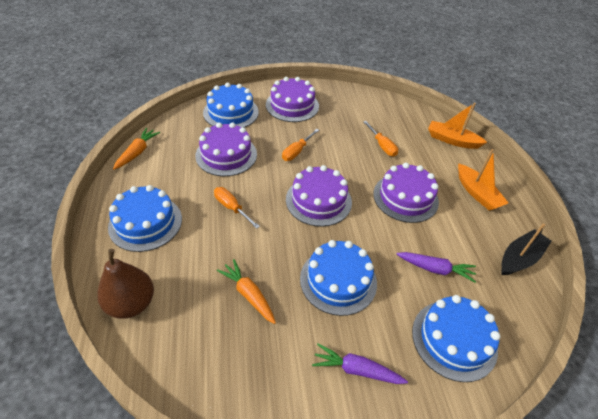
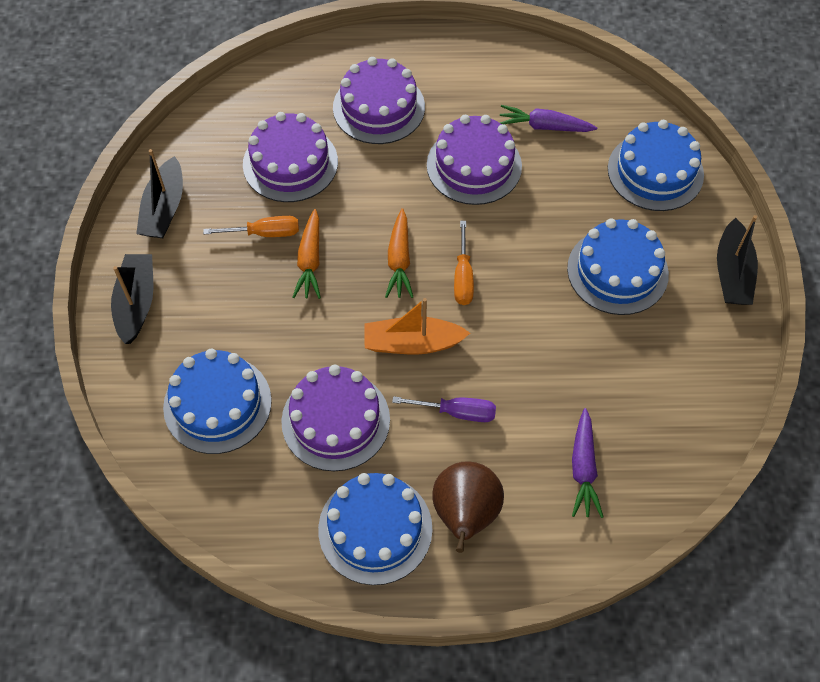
black boat: [502,224,551,275] = 1 -> [111,254,153,344] [136,149,183,238] [717,215,758,305] = 3
orange boat: [428,103,487,149] [458,149,509,211] = 2 -> [364,298,470,355] = 1
orange screwdriver: [214,187,260,229] [282,129,319,161] [363,121,398,157] = 3 -> [203,216,299,237] [454,221,474,305] = 2
purple screwdriver: none = 0 -> [392,396,496,422] = 1

